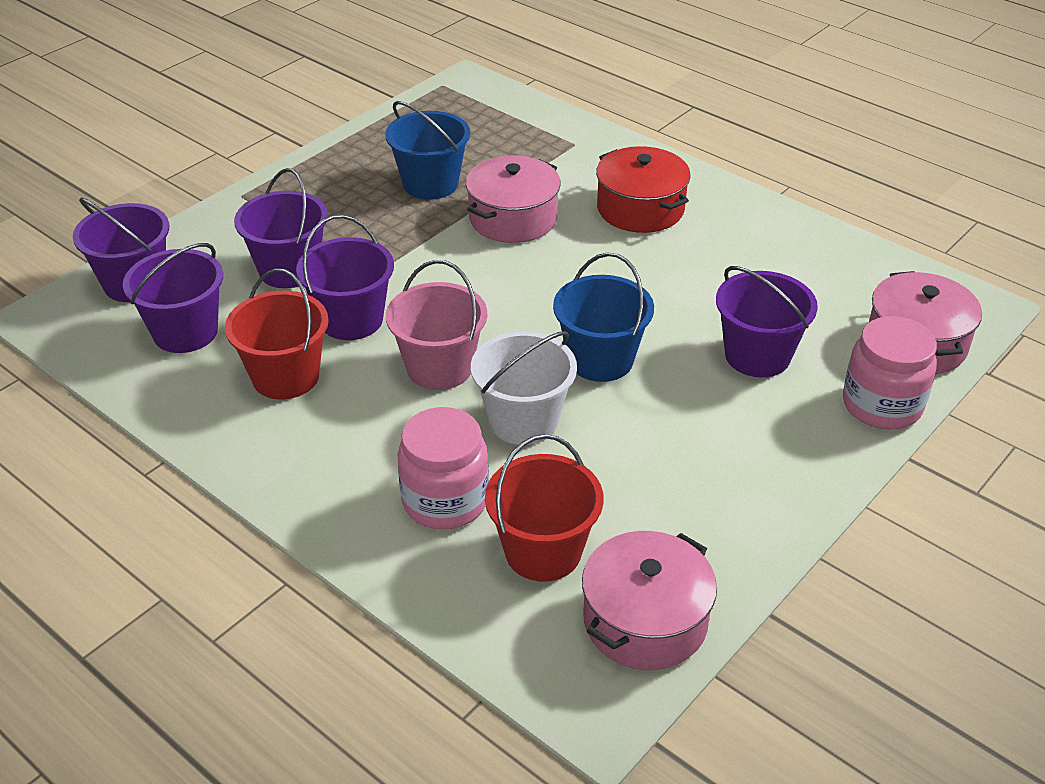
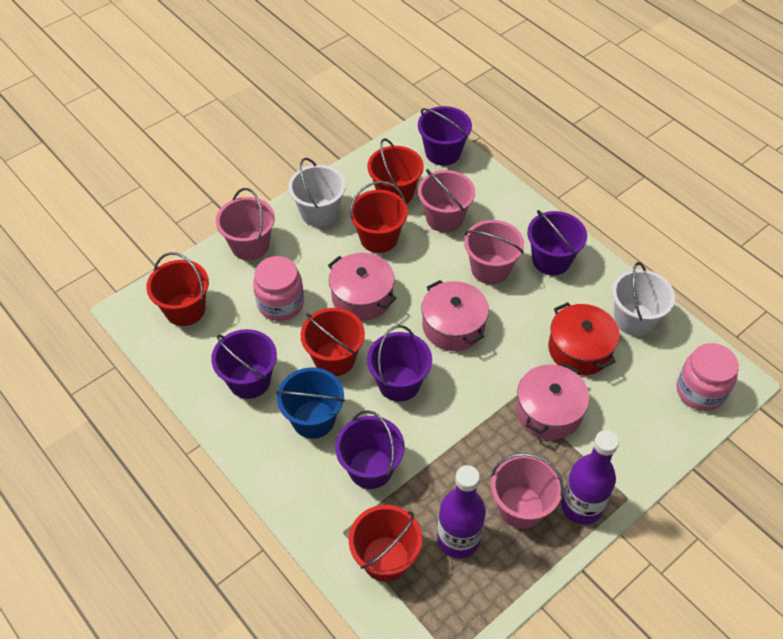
blue bucket: [385,101,470,200] [553,252,654,382] = 2 -> [276,367,345,439] = 1
pink bucket: [386,260,487,390] = 1 -> [216,188,275,260] [418,169,475,232] [464,220,524,285] [491,453,564,529] = 4
purple bottle: none = 0 -> [437,465,486,558] [561,430,619,525] = 2
red bucket: [225,268,329,399] [485,434,603,582] = 2 -> [146,252,209,326] [301,308,365,376] [349,181,408,253] [349,505,422,582] [367,138,424,204] = 5
white bucket: [471,331,577,445] = 1 -> [288,158,346,227] [612,262,675,336] = 2

